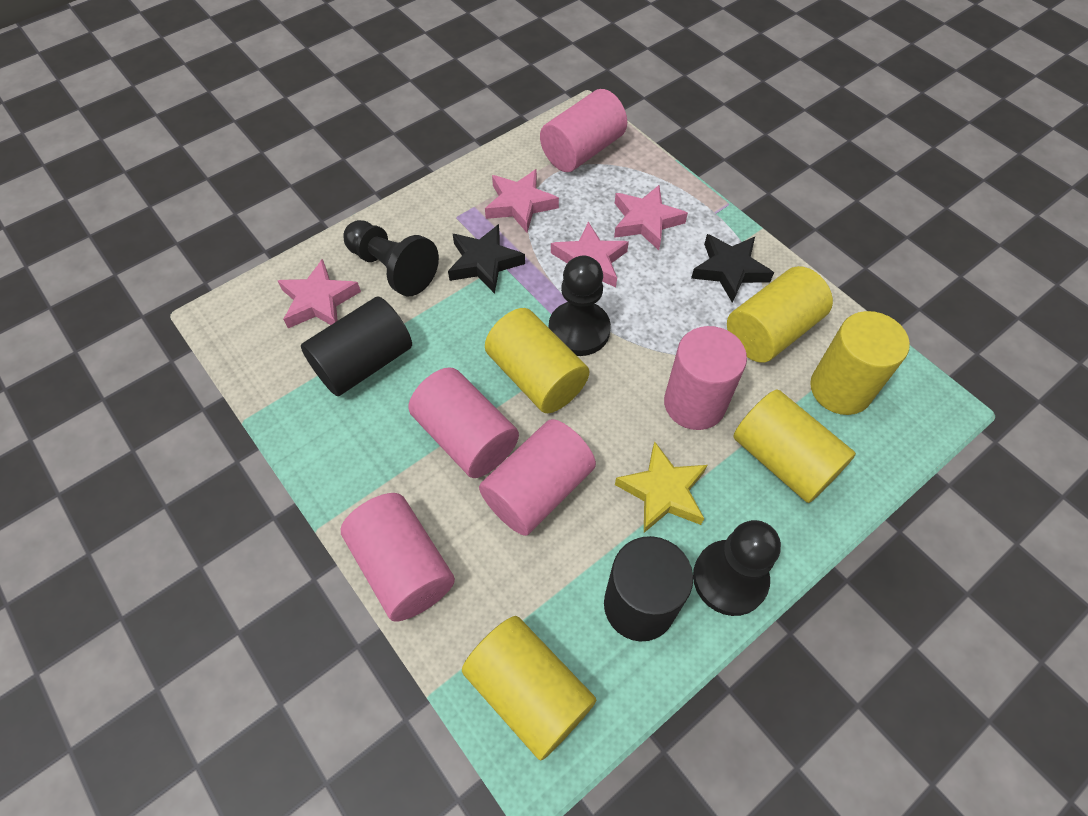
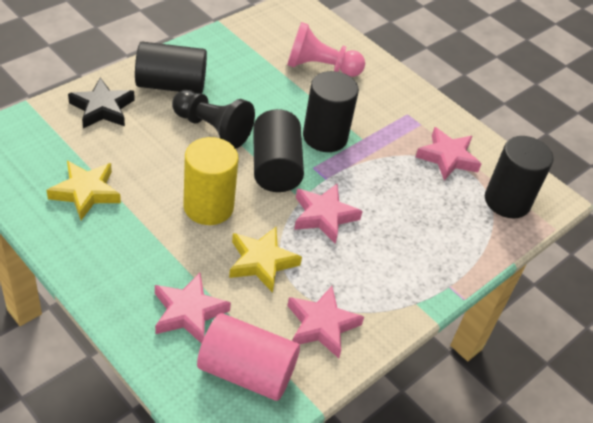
black cylinder: [301,296,412,396] [604,536,693,642] = 2 -> [135,42,207,94] [253,109,304,192] [303,71,359,152] [485,136,553,218] = 4
black pawn: [343,220,439,297] [549,255,611,356] [693,520,781,616] = 3 -> [172,90,255,149] = 1
black star: [448,224,525,294] [691,234,774,303] = 2 -> [68,77,135,128] = 1
pink cylinder: [341,493,455,622] [408,367,519,478] [479,419,596,536] [540,89,627,172] [664,326,747,430] = 5 -> [197,313,300,401] = 1
pink pawn: none = 0 -> [287,22,365,77] = 1
yellow cylinder: [462,616,596,761] [485,308,589,413] [727,266,833,363] [733,389,856,503] [810,311,910,415] = 5 -> [183,137,238,225] = 1
yellow star: [615,442,707,533] = 1 -> [47,161,121,220] [229,227,302,293] = 2

